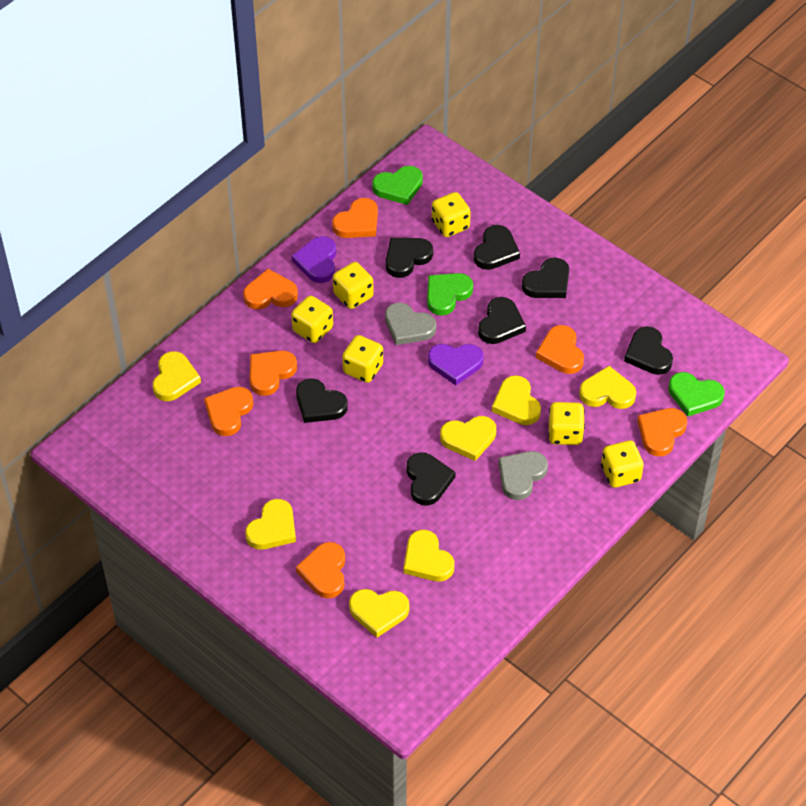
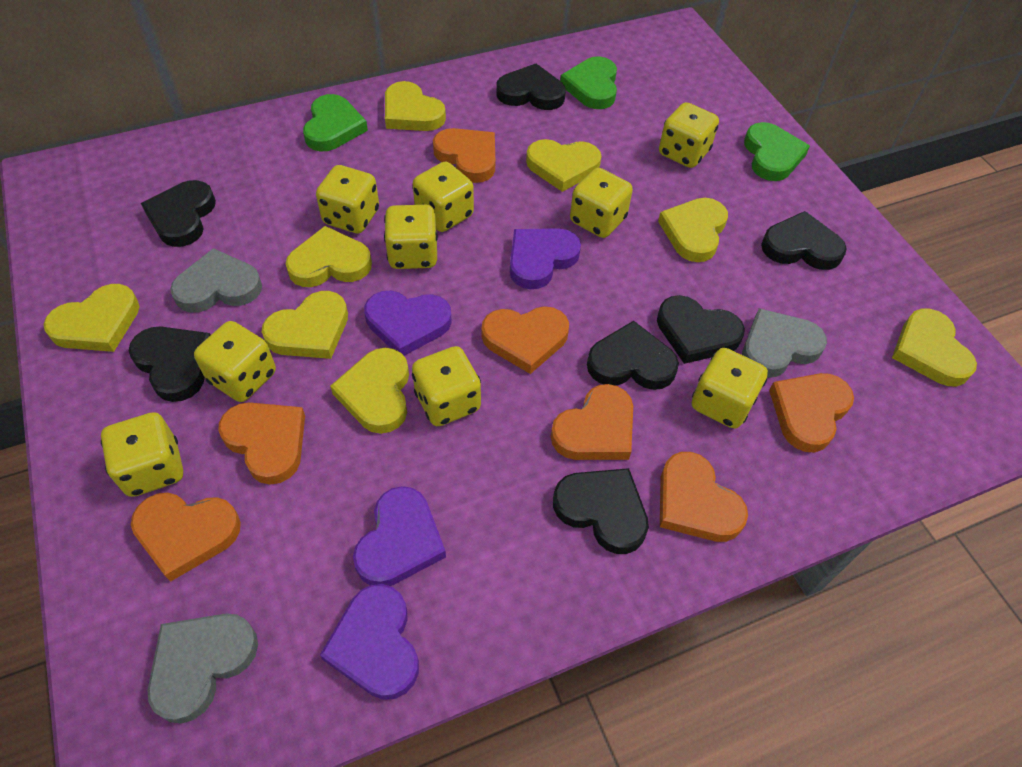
grey heart: [385,302,436,345] [498,451,548,500] = 2 -> [148,613,258,724] [170,248,262,313] [742,308,827,378] = 3
purple heart: [292,236,336,283] [428,344,484,385] = 2 -> [320,584,419,700] [353,486,446,586] [364,290,452,356] [510,228,581,289] = 4
yellow dice: [291,295,333,343] [333,262,374,309] [342,335,383,383] [432,192,471,237] [548,402,585,445] [601,440,644,488] = 6 -> [101,412,183,497] [194,321,276,402] [316,165,379,234] [384,205,438,269] [412,346,481,426] [413,162,474,232] [570,168,633,238] [659,102,719,168] [692,348,768,429] = 9
yellow heart: [153,351,201,401] [245,499,296,550] [349,589,409,638] [403,530,454,581] [440,416,496,461] [492,375,541,425] [579,366,636,409] = 7 -> [44,284,140,352] [262,291,348,359] [286,226,372,287] [330,348,409,434] [385,81,446,131] [526,139,601,192] [658,198,728,262] [892,309,977,386] = 8

